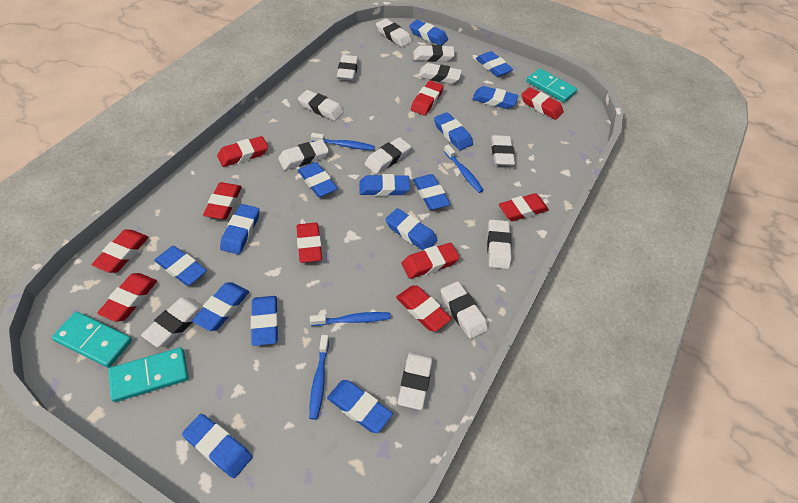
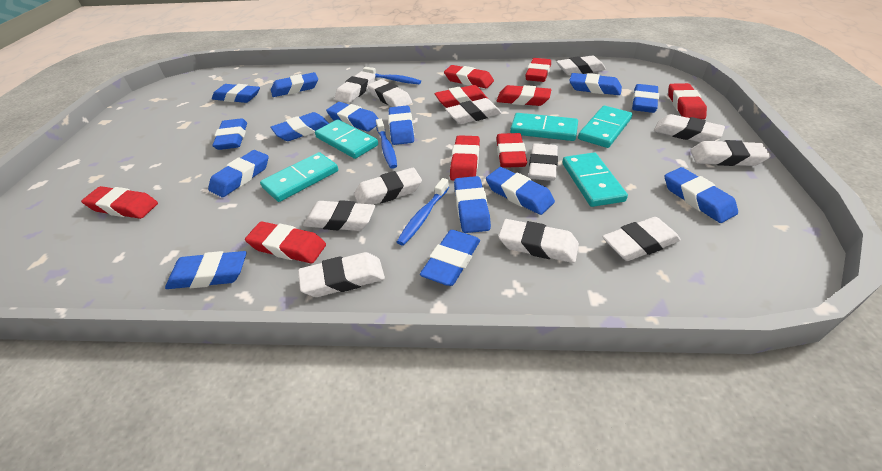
blue toothbrush: [309,335,329,420] [310,312,391,326] [311,133,374,151] [444,145,484,193] = 4 -> [363,67,421,84] [376,119,397,169] [397,178,449,245] = 3
red eraser: [92,229,149,273] [97,273,157,322] [203,182,242,219] [217,136,268,167] [296,223,322,263] [396,286,452,331] [401,243,460,279] [411,81,444,116] [499,193,549,221] [521,87,564,120] = 10 -> [81,186,158,219] [245,221,326,263] [434,85,488,108] [444,65,494,88] [450,135,480,181] [496,85,552,106] [496,133,527,168] [525,58,551,82] [668,83,707,119] = 9
turquoise domino: [52,311,132,368] [108,347,189,402] [527,68,577,102] = 3 -> [260,152,338,202] [315,119,378,159] [510,113,578,141] [562,152,628,207] [578,106,632,148] = 5

